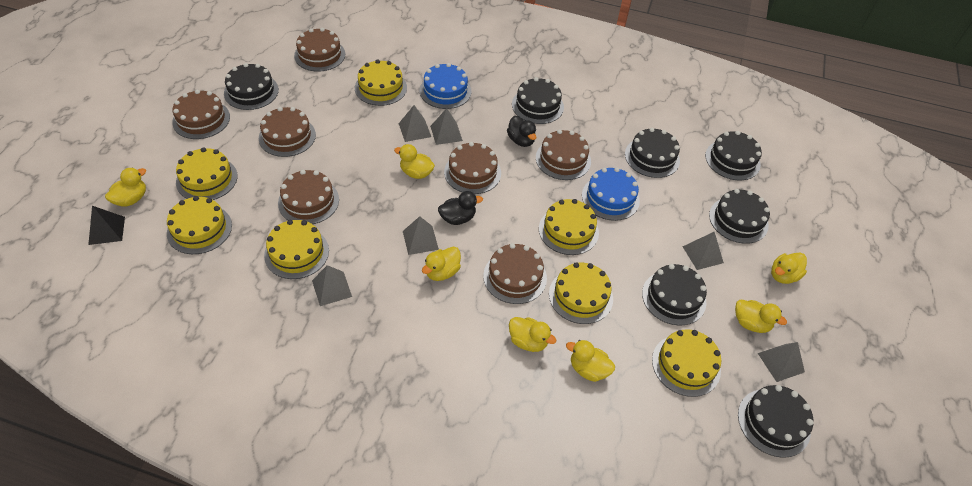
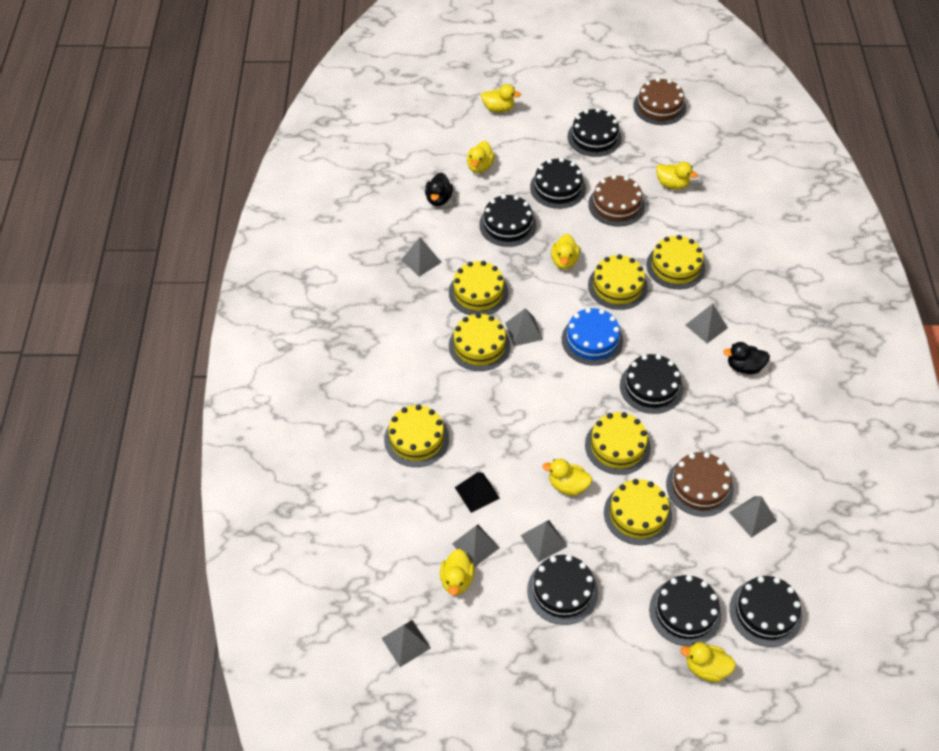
blue cake: [420,63,472,109] [582,167,640,221] = 2 -> [562,308,623,366] = 1
brown cake: [172,90,230,139] [259,107,316,157] [278,170,339,224] [294,28,345,71] [444,142,501,194] [483,243,547,304] [536,130,591,180] = 7 -> [588,175,645,227] [633,78,686,125] [666,452,734,517] = 3
grey pyramid: [312,265,352,306] [399,105,431,142] [403,216,439,255] [430,108,463,145] [682,232,724,270] [758,342,805,382] = 6 -> [382,620,431,667] [401,237,442,277] [452,525,500,567] [505,308,543,346] [521,520,568,562] [686,304,728,343] [729,496,777,538] = 7

